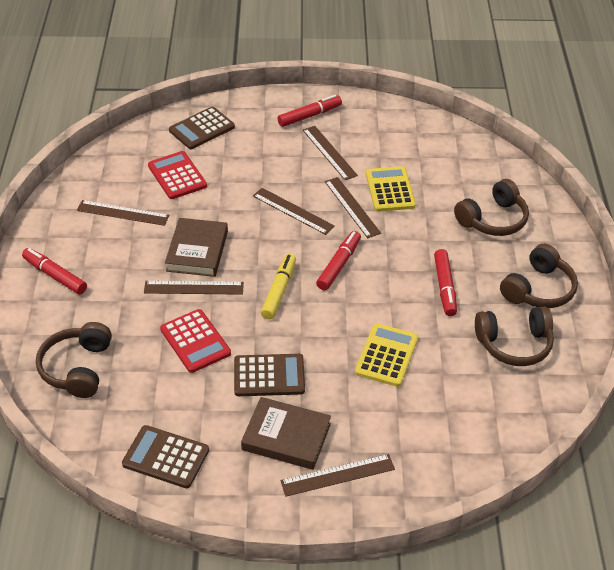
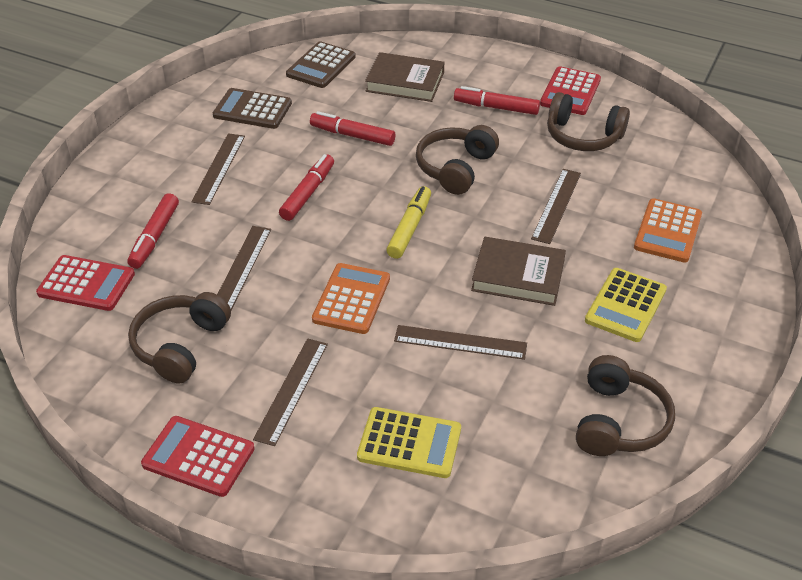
brown calculator: [122,425,209,488] [169,107,235,149] [234,354,305,396] = 3 -> [213,88,292,129] [286,41,356,88] = 2
brown ruler: [77,200,170,226] [144,281,244,295] [253,188,335,235] [280,454,395,496] [303,126,358,180] [325,177,381,238] = 6 -> [191,133,245,205] [217,226,271,310] [253,338,328,446] [394,325,527,360] [531,169,581,244] = 5
orange calculator: none = 0 -> [312,263,390,334] [634,198,702,263] = 2
red calculator: [148,151,207,199] [160,309,231,373] = 2 -> [36,255,135,311] [141,416,255,497] [540,66,601,115] = 3

